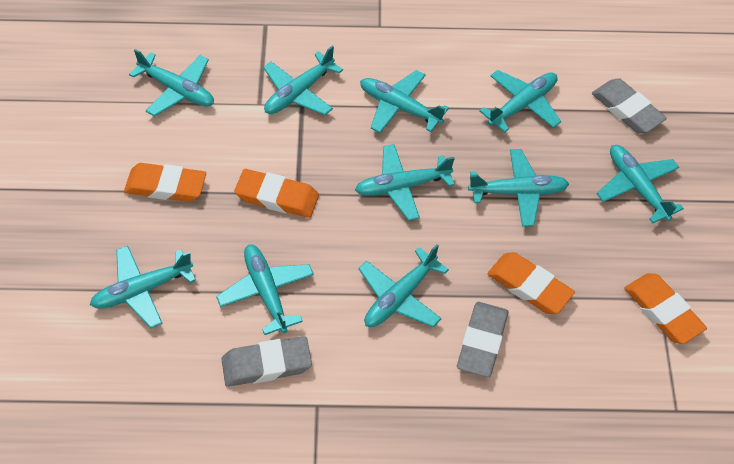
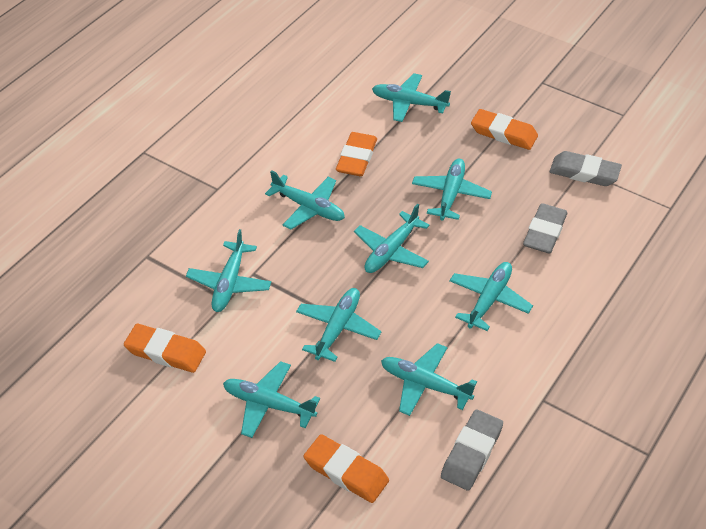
turquoise plane: [90,246,196,328] [129,49,214,117] [216,244,314,335] [263,46,343,115] [355,144,455,221] [358,244,449,327] [360,70,449,133] [468,149,569,226] [479,70,561,132] [597,145,684,223] = 10 -> [186,229,271,312] [223,361,320,438] [265,170,345,230] [296,288,382,362] [354,204,430,273] [372,73,451,122] [381,343,477,416] [412,159,492,220] [449,262,533,331] = 9

